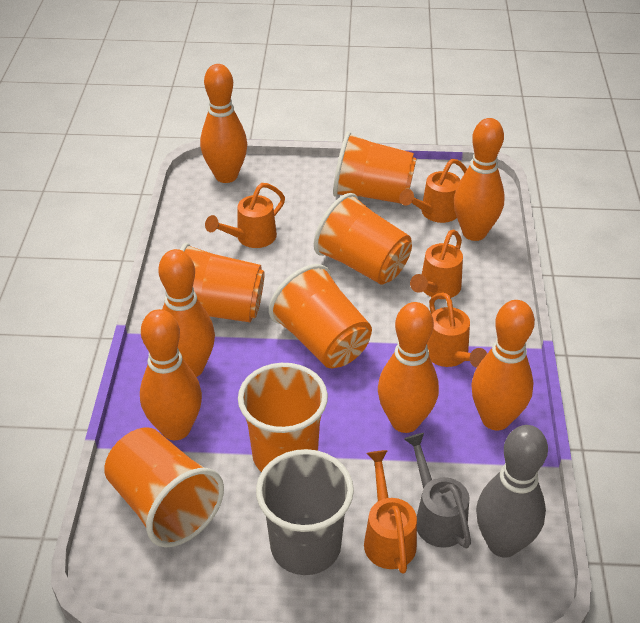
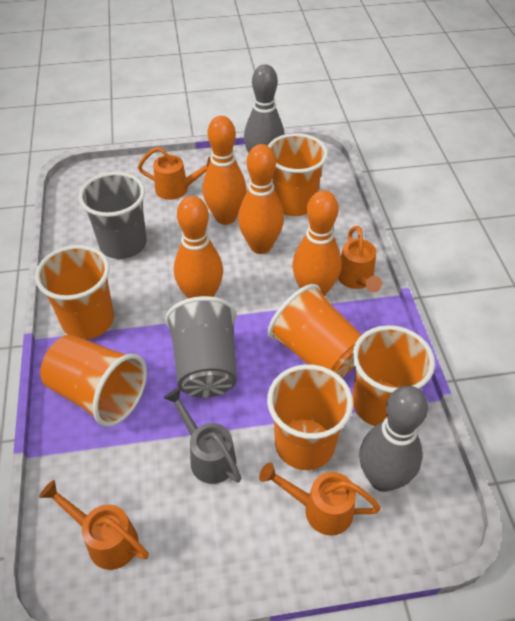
grey bowling pin: [476,425,548,557] = 1 -> [244,64,284,153] [360,386,428,492] = 2
grey cup: [256,449,354,575] = 1 -> [79,172,147,259] [165,296,237,398] = 2
orange bowling pin: [140,309,202,440] [158,249,215,377] [200,64,247,183] [378,302,439,433] [454,118,505,241] [471,300,535,431] = 6 -> [174,196,223,298] [202,116,247,225] [238,144,284,254] [292,190,341,296] = 4
orange watering can: [205,183,285,248] [364,450,417,574] [399,159,467,223] [410,229,463,299] [427,292,487,368] = 5 -> [39,480,149,570] [138,147,210,200] [259,462,381,536] [338,226,382,292] = 4

